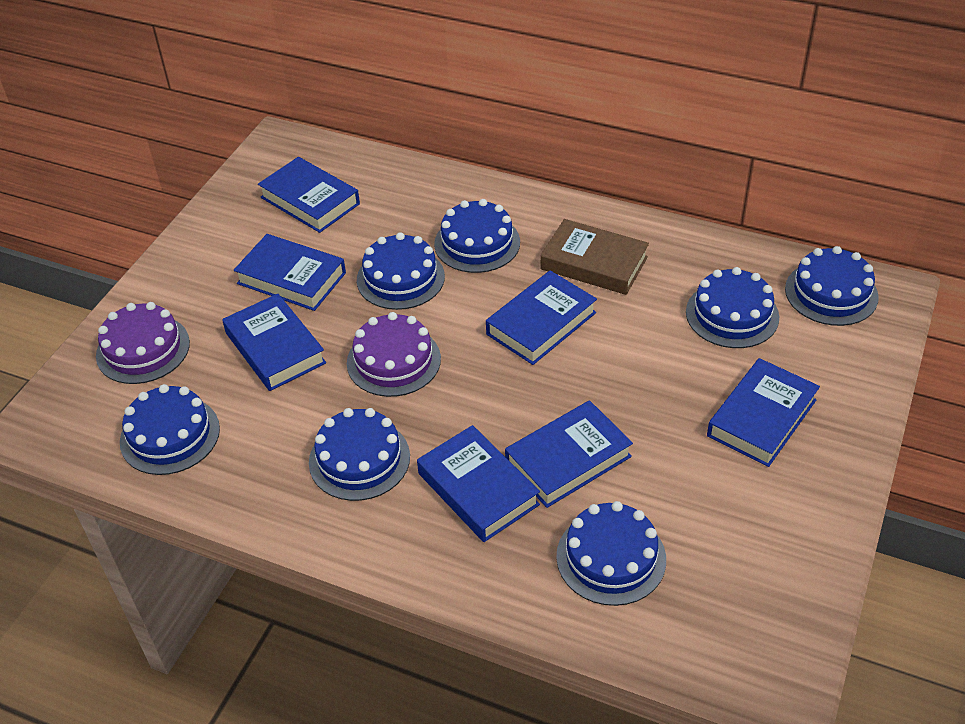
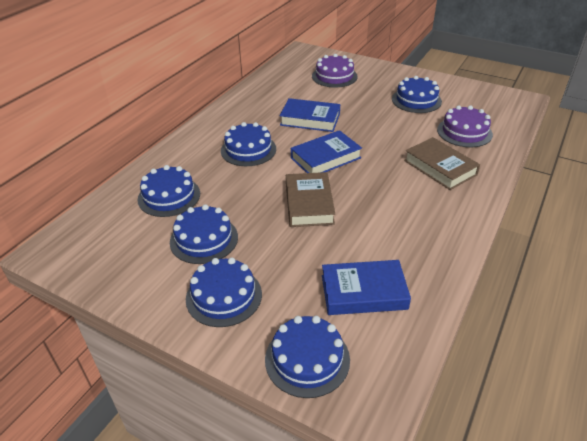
blue book: [222,294,326,391] [234,234,346,311] [258,157,360,233] [417,425,540,542] [486,271,597,365] [505,400,633,508] [707,358,820,467] = 7 -> [280,98,340,132] [291,130,362,173] [322,260,411,315] = 3
blue cake: [120,384,220,475] [309,408,410,501] [357,232,445,310] [434,199,520,273] [556,501,666,606] [686,267,779,348] [785,246,879,326] = 7 -> [137,165,200,217] [170,204,238,264] [186,257,262,327] [221,122,276,166] [265,316,350,398] [392,76,442,113] = 6
brown book: [541,219,649,295] = 1 -> [286,172,335,227] [404,137,480,190] = 2

